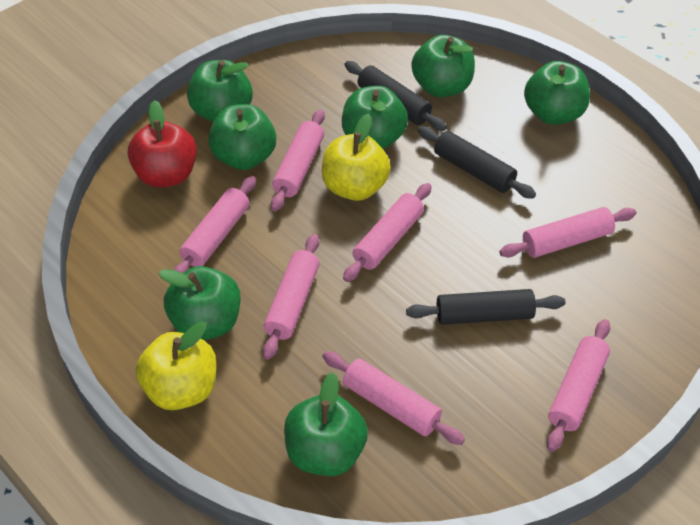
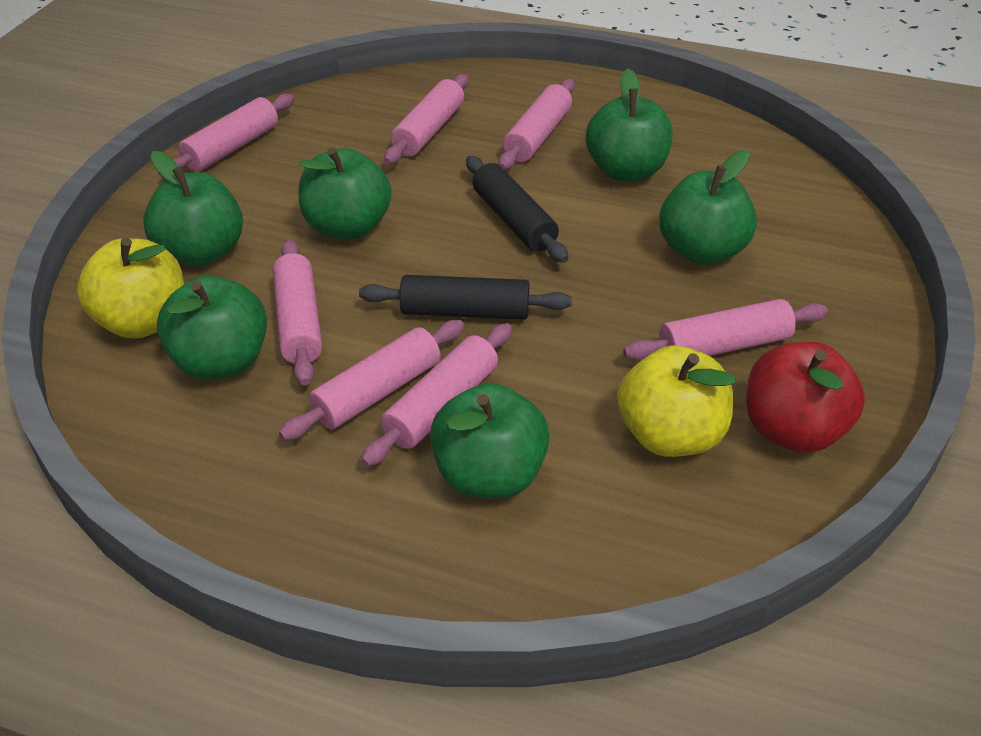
black rolling pin: [345,61,447,131] [406,289,565,325] [417,126,536,199] = 3 -> [359,275,572,320] [466,156,569,263] = 2
green apple: [158,266,240,340] [187,60,253,122] [208,104,276,170] [284,372,368,476] [342,86,408,149] [411,35,475,97] [524,61,590,125] = 7 -> [143,151,243,266] [157,276,267,380] [299,147,391,240] [430,383,550,499] [586,69,673,181] [659,150,757,265] = 6

